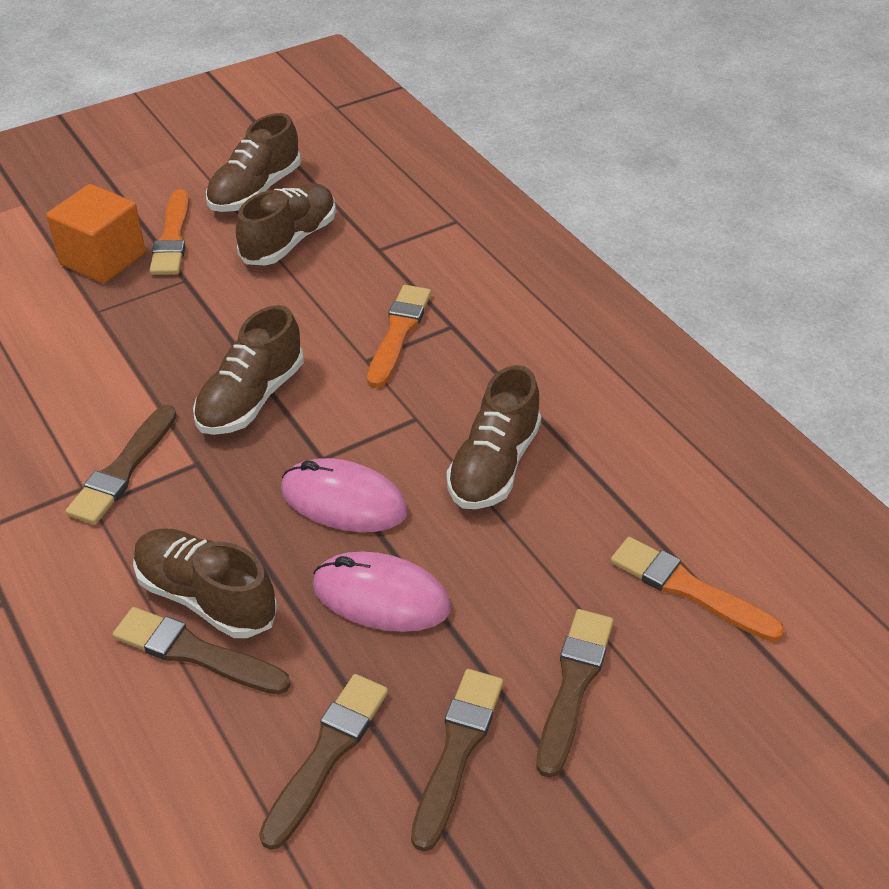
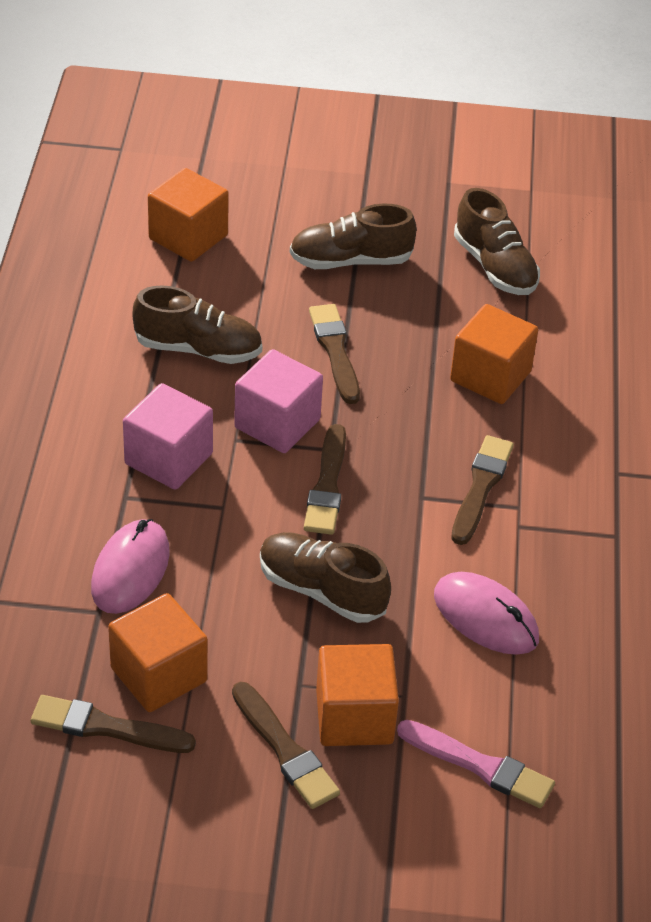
brown shoe: [133,528,277,638] [193,305,304,435] [206,113,301,212] [236,183,336,265] [447,365,541,509] = 5 -> [133,286,262,364] [260,532,391,623] [290,204,417,269] [454,188,540,295] = 4
orange brush: [150,189,189,275] [367,285,431,388] [610,537,785,642] = 3 -> none = 0
orange cube: [46,184,146,283] = 1 -> [108,593,208,712] [148,168,229,262] [316,644,399,746] [450,304,538,404] = 4
pink brush: none = 0 -> [397,720,555,808] = 1
pink cube: none = 0 -> [123,383,213,490] [234,349,323,453] = 2

